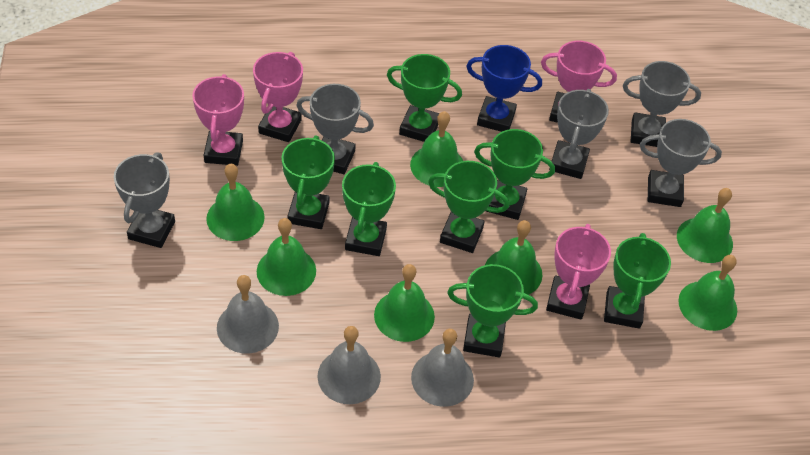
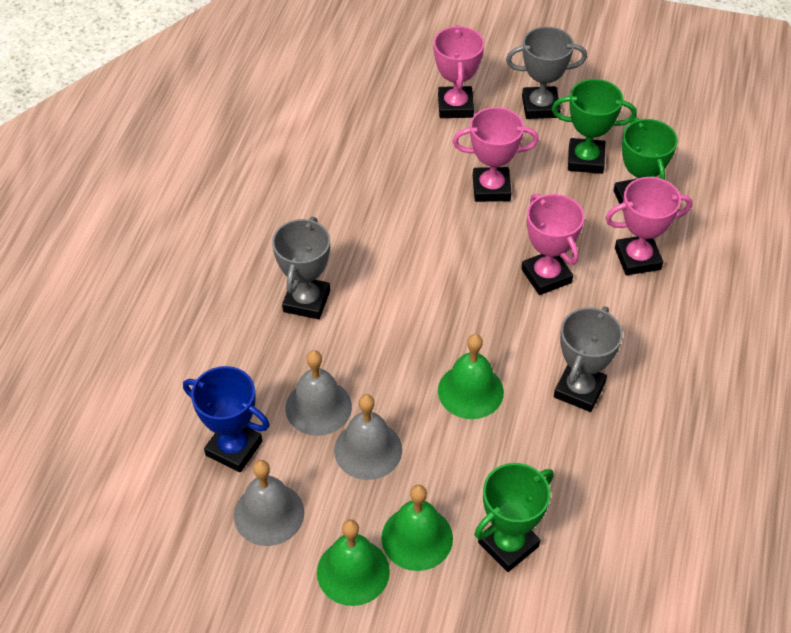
green bell: [206,164,265,241] [257,218,316,296] [374,264,435,342] [410,111,463,187] [485,220,543,295] [677,188,733,263] [678,255,737,331] = 7 -> [317,520,390,606] [381,485,453,571] [438,334,504,419] = 3
green trophy: [281,136,335,229] [342,162,396,256] [387,54,462,142] [428,161,509,253] [447,264,538,357] [474,129,555,220] [604,233,671,329] = 7 -> [474,463,554,572] [552,79,637,174] [613,117,678,210] = 3
grey trophy: [114,152,175,248] [296,84,374,174] [549,89,609,179] [623,61,701,147] [640,119,722,207] = 5 -> [272,217,330,319] [506,27,587,119] [554,306,623,412] = 3

